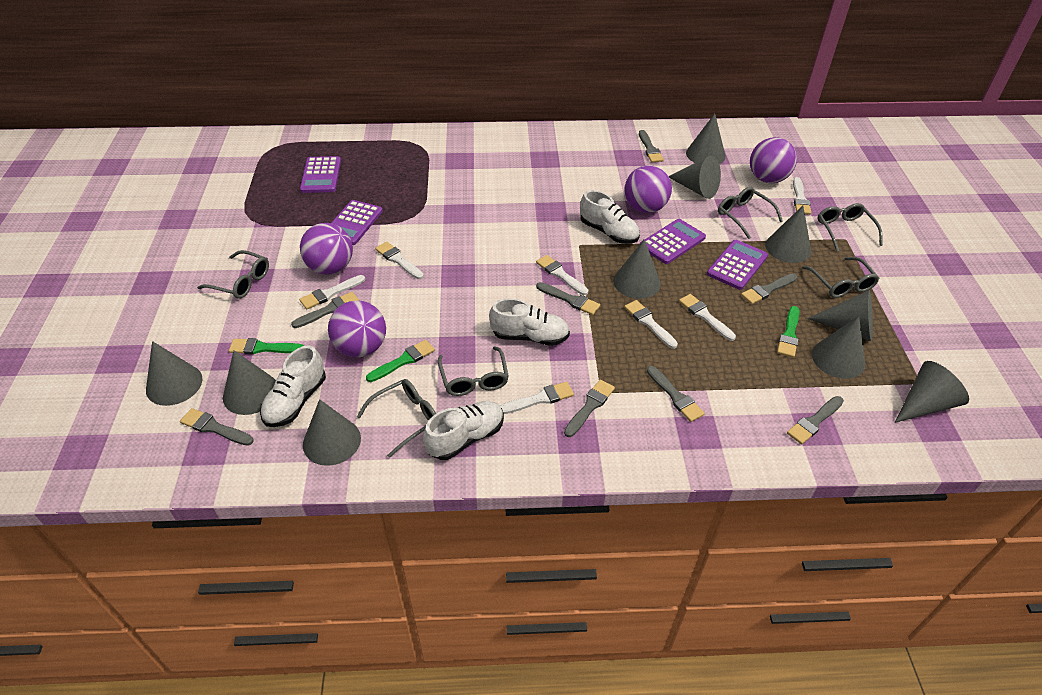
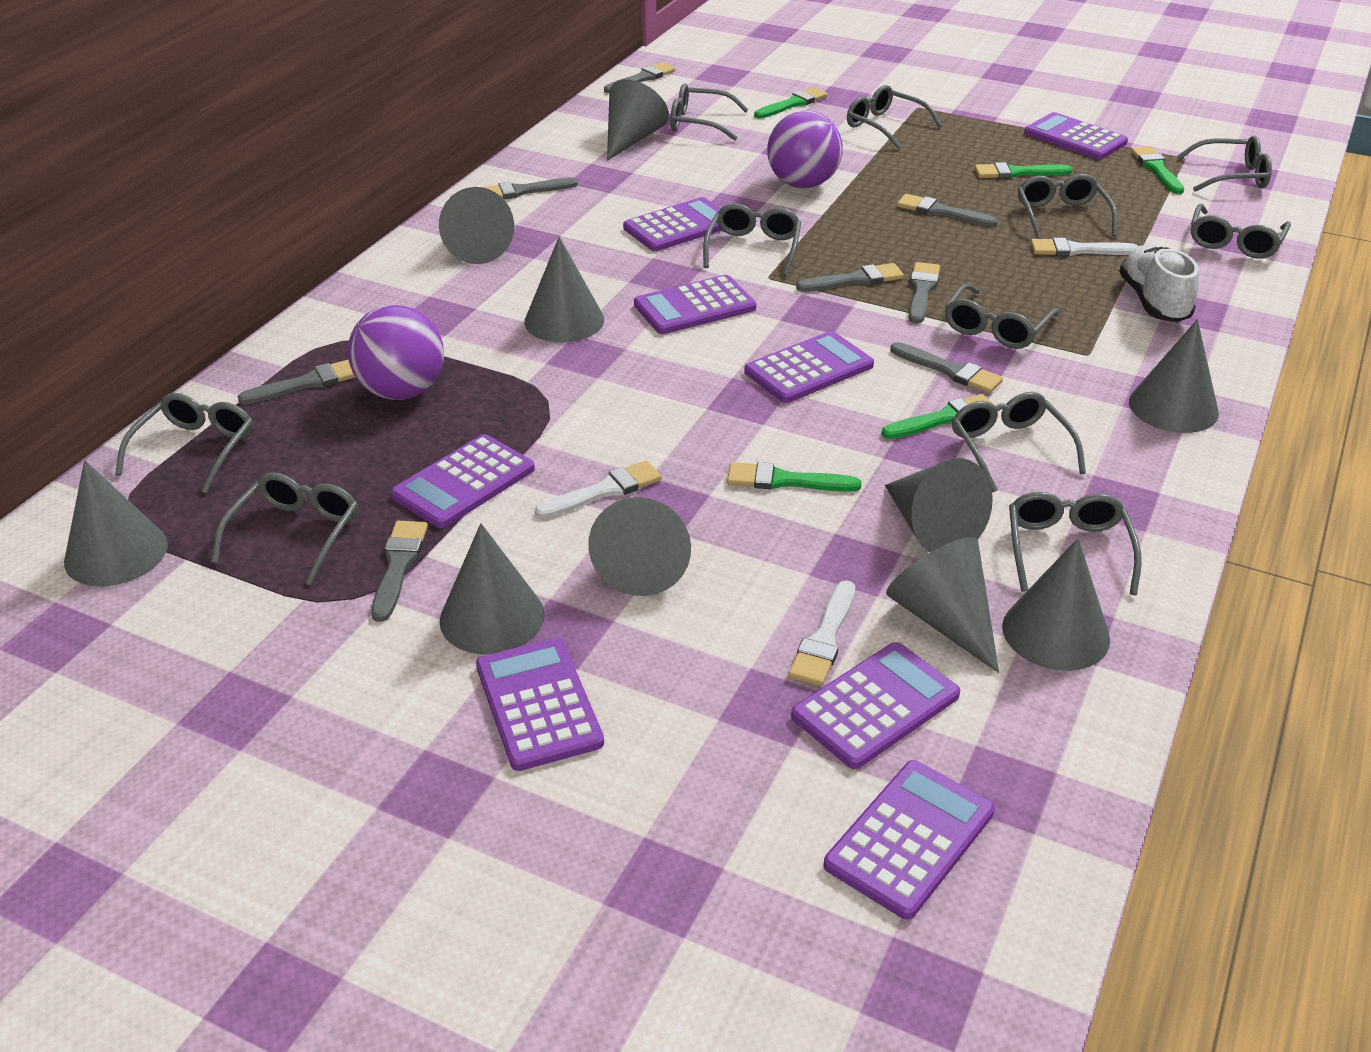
green brush: [229,338,304,354] [366,340,435,382] [777,306,799,358] = 3 -> [727,462,862,492] [754,87,827,119] [881,394,996,439] [974,162,1073,179] [1131,146,1184,194] = 5
grey glasses: [197,250,269,299] [357,379,436,458] [438,346,509,396] [718,187,783,239] [802,257,880,298] [817,203,883,252] = 6 -> [115,393,253,494] [211,472,358,586] [670,83,749,141] [703,203,801,276] [847,85,942,149] [945,283,1059,349] [952,392,1086,493] [1009,492,1142,595] [1018,174,1117,239] [1177,136,1272,191] [1191,204,1291,259] = 11
purple ball: [300,223,353,275] [328,300,386,357] [624,165,672,213] [750,137,797,183] = 4 -> [348,305,444,400] [767,111,843,188] = 2
purple calculator: [300,156,341,193] [331,200,383,245] [640,219,706,264] [707,240,768,290] = 4 -> [391,434,535,528] [476,638,604,771] [623,197,722,251] [634,275,756,334] [744,331,874,403] [791,642,960,769] [824,760,995,920] [1024,112,1128,160] = 8
white brush: [299,275,365,309] [375,242,424,279] [500,382,574,414] [536,255,588,295] [624,300,678,349] [679,294,736,341] [793,177,811,215] = 7 -> [535,460,662,519] [788,580,855,686] [1031,238,1138,256] = 3
white shoe: [260,345,326,427] [423,401,504,460] [489,298,570,346] [580,190,640,244] = 4 -> [1119,245,1199,322] = 1

